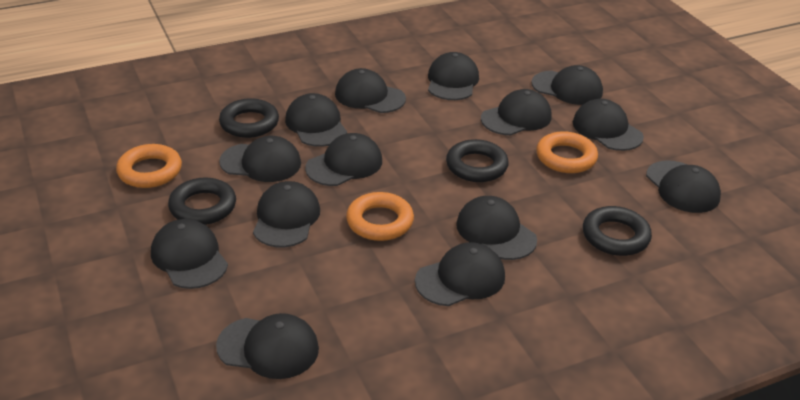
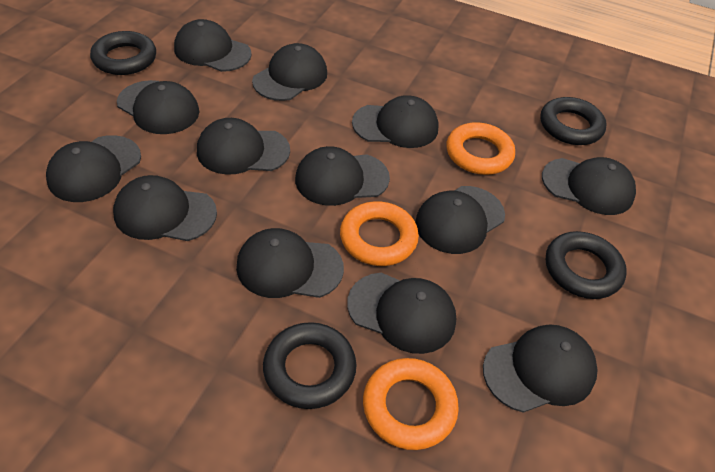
black cap: [151,219,228,289] [216,313,319,379] [219,136,301,182] [253,181,320,247] [285,93,347,147] [305,133,382,186] [335,68,406,113] [415,242,505,306] [428,52,479,100] [456,196,537,260] [481,89,552,135] [531,65,603,105] [573,99,644,151] [646,160,721,213] = 14 -> [46,135,141,202] [113,175,217,241] [117,80,199,134] [174,19,252,72] [197,118,290,175] [236,228,344,298] [252,43,327,101] [295,146,390,206] [347,273,456,354] [352,95,439,148] [415,186,505,254] [483,324,598,413] [542,157,636,215] = 13

